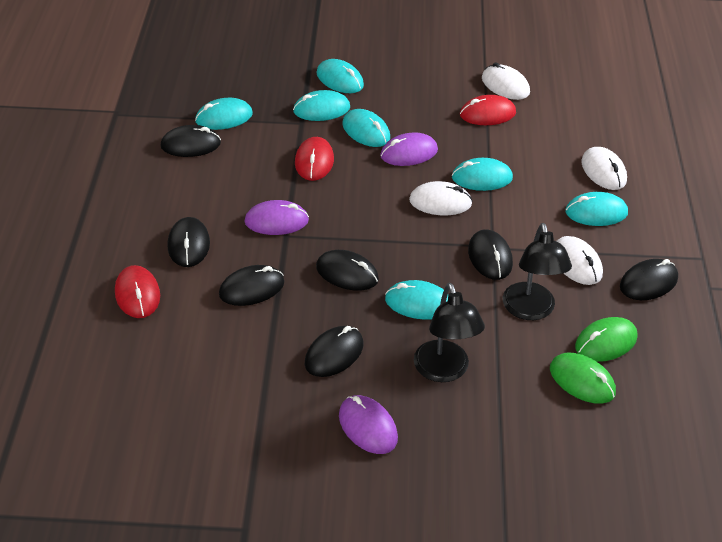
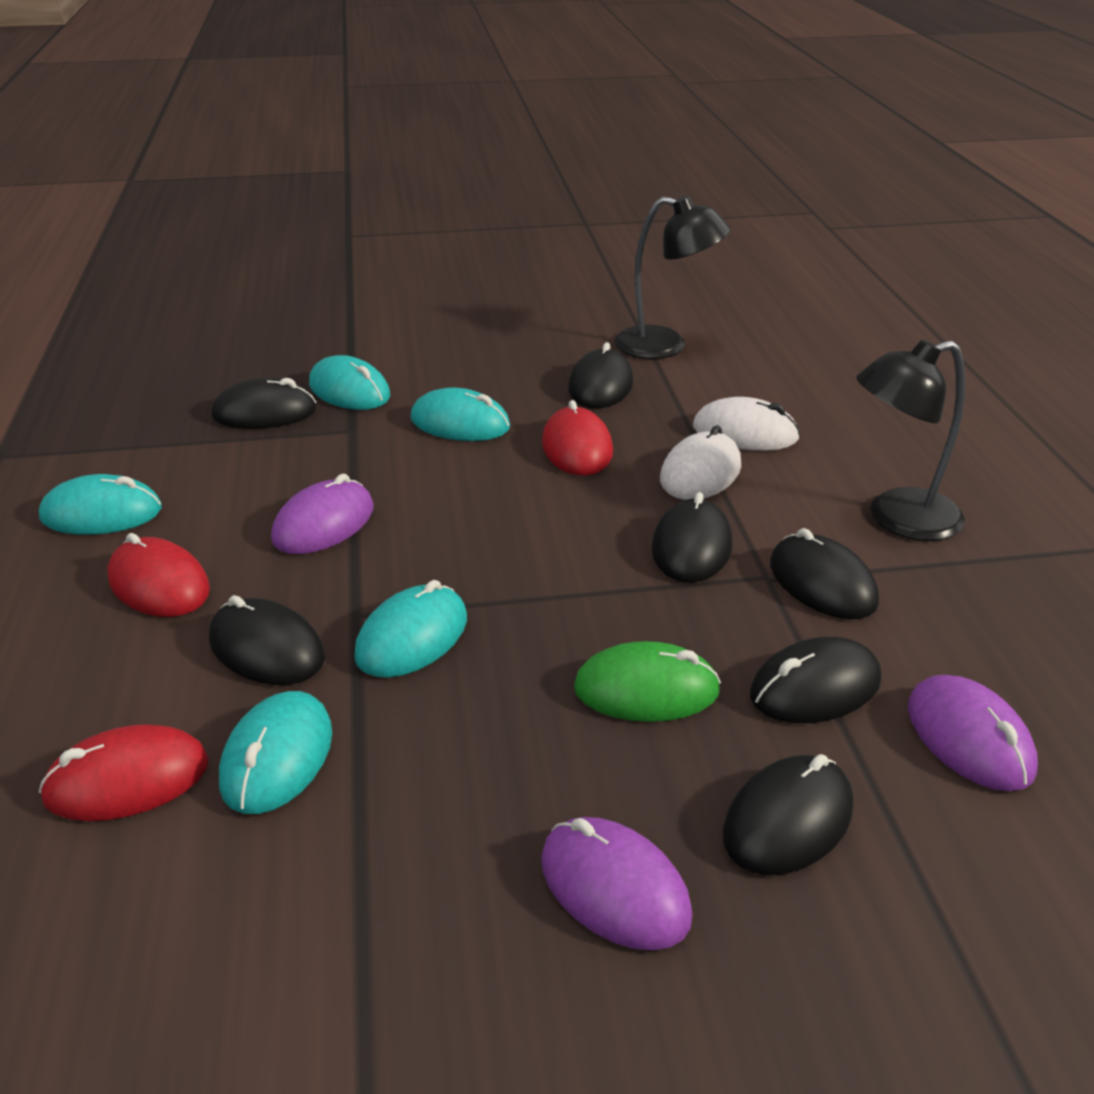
green mouse: [550,353,616,404] [575,317,637,362] = 2 -> [574,641,721,722] = 1
turquoise mouse: [195,98,253,130] [293,90,350,121] [317,59,364,93] [343,109,390,147] [385,280,448,320] [452,158,513,191] [565,192,628,226] = 7 -> [39,474,161,535] [219,691,332,814] [309,355,390,410] [354,580,467,677] [410,387,510,441] = 5
white mouse: [409,181,472,216] [482,62,530,100] [556,236,603,285] [581,147,627,190] = 4 -> [660,425,741,500] [693,397,800,451] = 2

